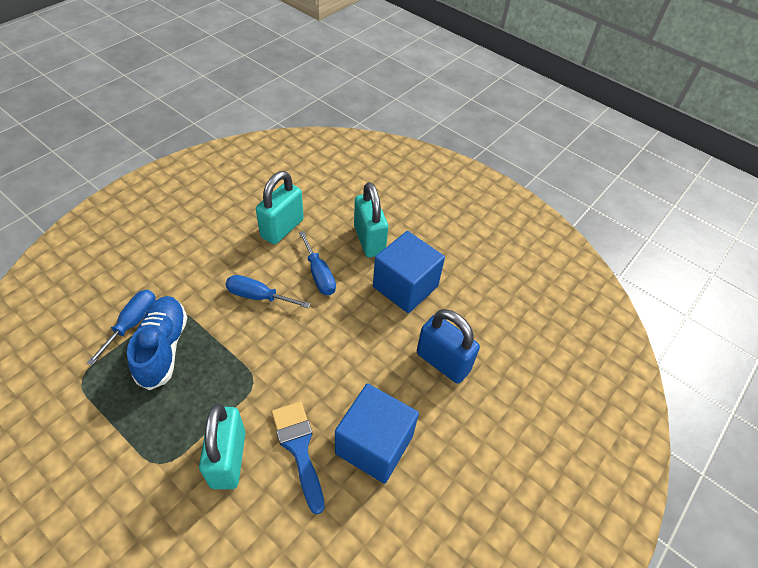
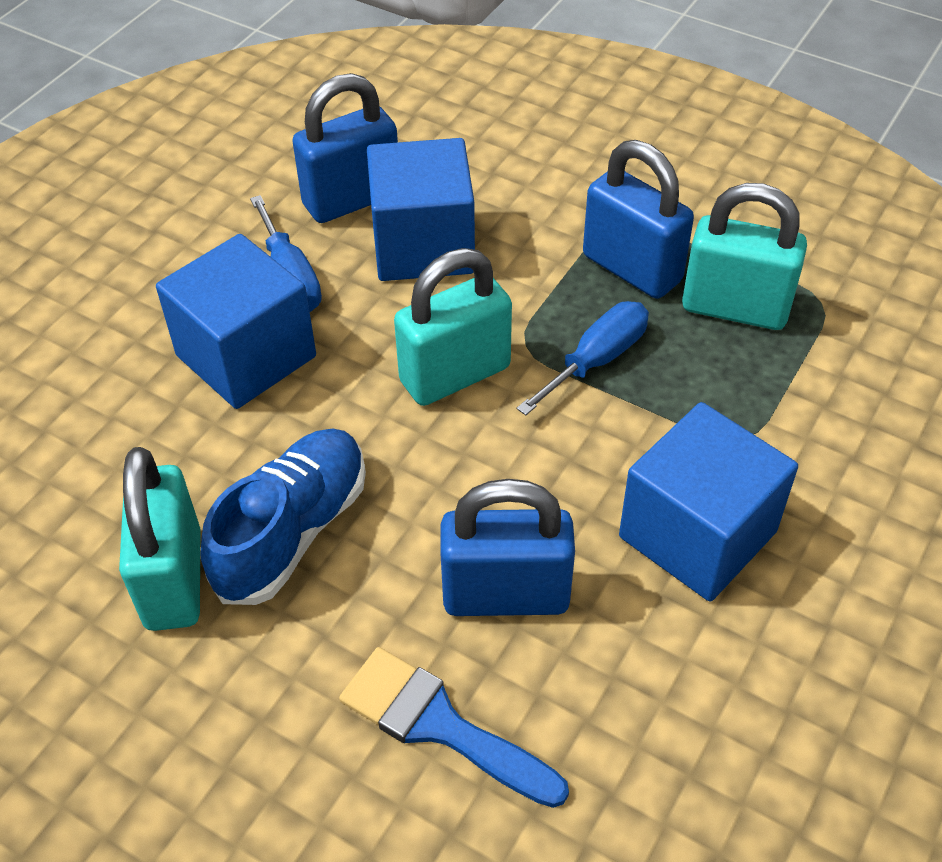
blue cube: [335,384,419,484] [373,231,445,313] = 2 -> [156,234,316,409] [367,138,475,281] [619,402,798,601] = 3
blue padlock: [417,309,480,384] = 1 -> [292,73,398,223] [440,479,575,616] [583,140,694,299] = 3
blue screwdriver: [87,290,156,366] [226,275,310,308] [299,231,336,295] = 3 -> [250,195,322,312] [516,301,649,415] = 2

